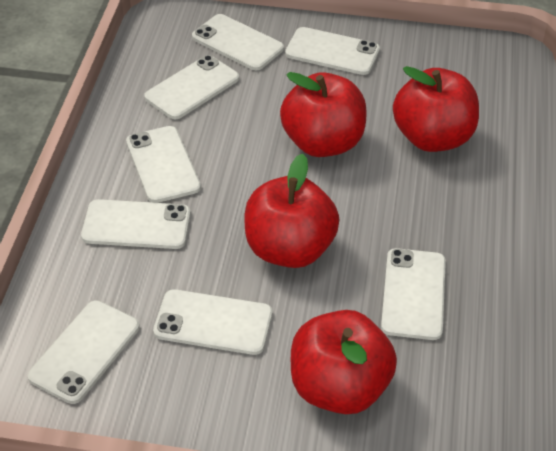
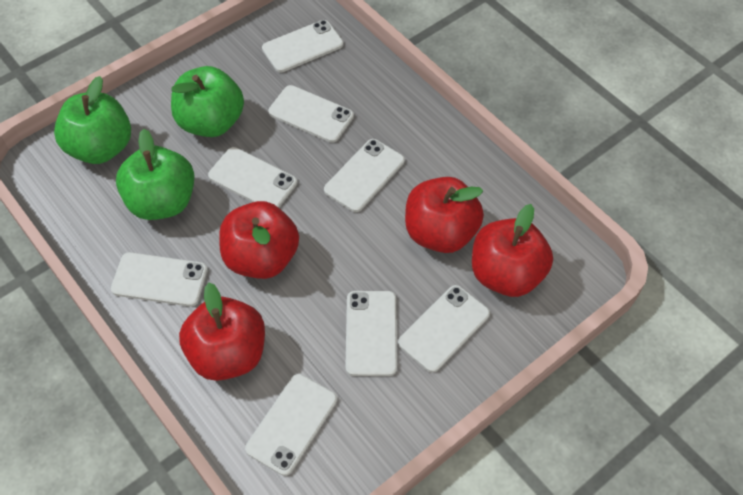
green apple: none = 0 -> [54,76,131,164] [116,129,195,220] [171,66,244,137] = 3

